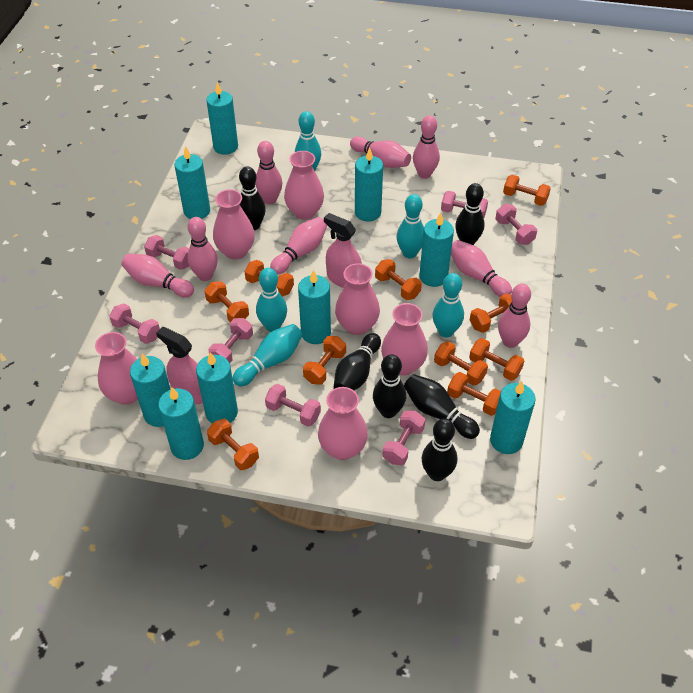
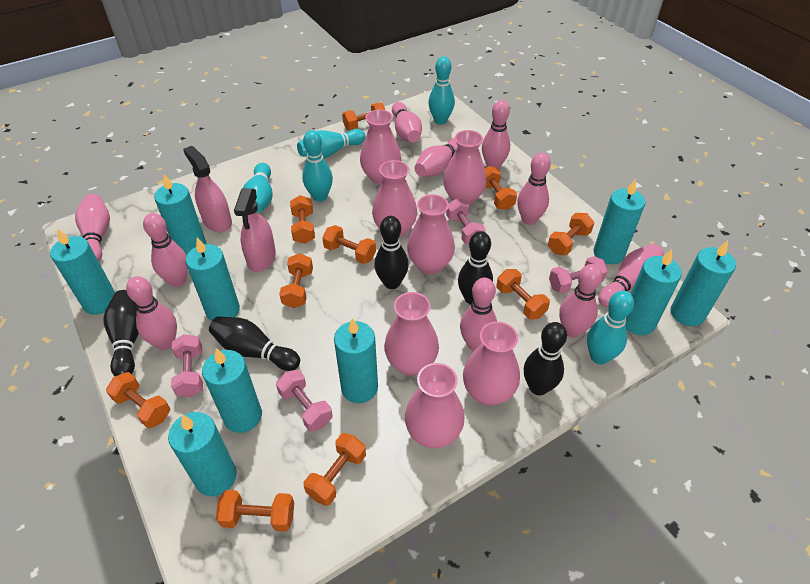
black bowling pin: [239,166,266,230] [334,333,381,390] [373,354,406,418] [404,374,480,439] [422,418,457,481] [455,183,485,245] = 6 -> [103,290,139,376] [209,316,300,371] [374,216,409,289] [458,231,493,305] [524,322,567,395] = 5
pink bowling pin: [122,253,194,298] [187,217,218,281] [255,141,282,204] [270,217,327,275] [350,136,411,168] [413,115,440,179] [451,240,512,297] [498,283,531,348] = 8 -> [75,194,110,261] [126,276,177,350] [143,213,188,287] [392,102,422,143] [415,138,458,177] [460,277,497,351] [482,100,510,169] [517,153,551,225] [559,264,603,338] [598,244,664,307] = 10
pink dumbbell: [109,304,160,344] [144,235,189,270] [209,318,253,363] [265,384,321,427] [383,410,425,465] [441,191,488,218] [495,204,537,245] = 7 -> [171,334,203,397] [276,370,332,432] [446,198,486,244] [549,256,608,294] = 4
pink vase: [95,332,138,405] [213,189,255,260] [284,151,324,220] [318,387,368,460] [335,263,380,335] [381,303,428,375] = 6 -> [360,110,402,184] [372,160,417,238] [384,292,439,376] [405,363,464,449] [407,194,455,274] [443,130,487,205] [463,321,520,406] = 7

